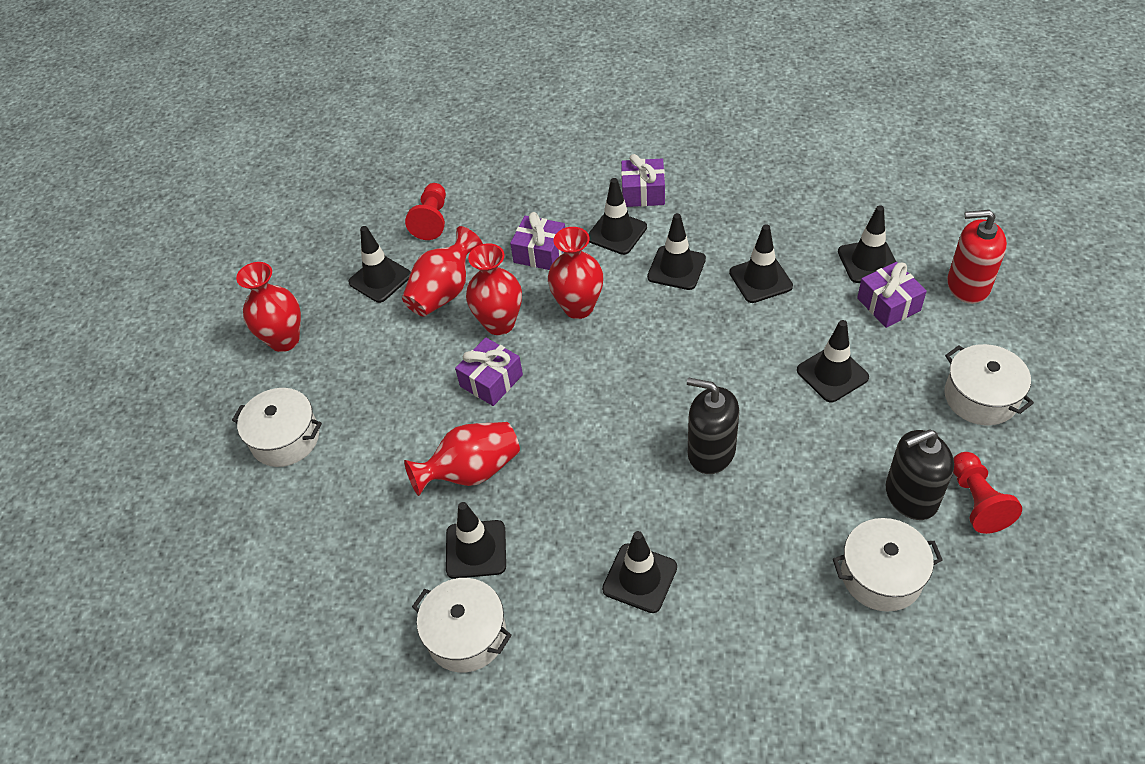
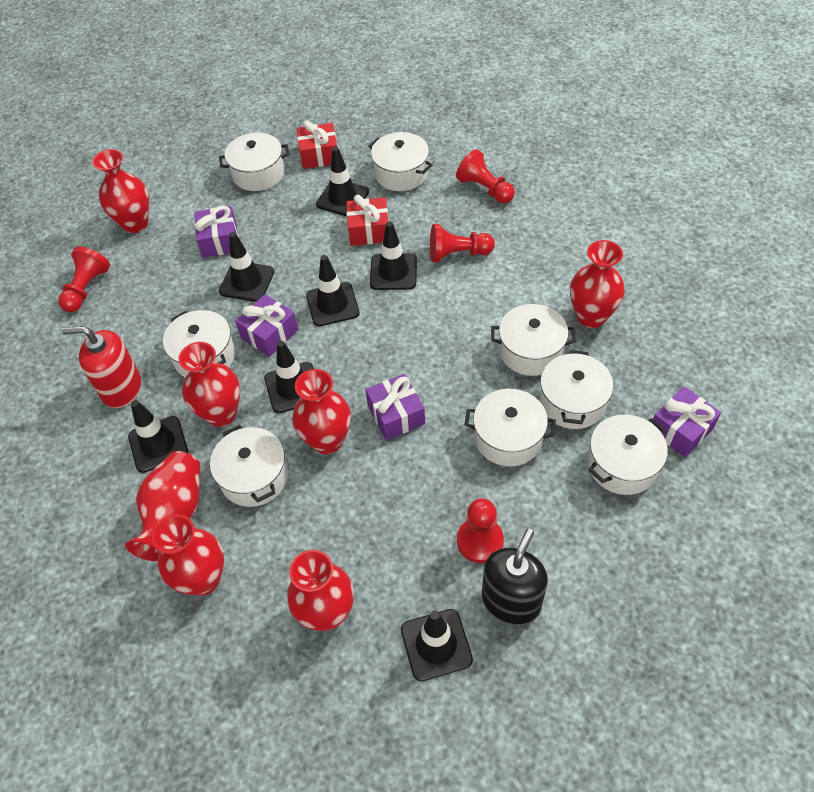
black soap dispenser: [687,377,739,474] [886,429,954,520] = 2 -> [482,529,548,624] = 1
black traffic cone: [348,226,411,303] [446,502,506,579] [588,178,647,255] [602,531,677,613] [647,213,706,290] [729,224,793,303] [797,320,869,403] [838,205,896,283] = 8 -> [128,400,188,473] [219,232,274,302] [264,341,314,413] [306,255,360,327] [316,147,369,216] [370,221,417,290] [401,609,473,682] = 7
red gift: none = 0 -> [297,120,337,169] [346,195,389,246] = 2
red pawn: [405,183,446,240] [953,452,1022,534] = 2 -> [58,247,110,312] [430,224,495,262] [456,149,515,203] [457,498,504,563] = 4
red vase: [236,262,301,352] [402,226,483,317] [404,422,520,496] [466,243,522,335] [548,227,603,319] = 5 -> [92,149,149,233] [125,451,200,561] [152,514,224,596] [178,342,240,427] [287,550,354,631] [292,369,351,454] [570,240,625,328] = 7
white pot: [232,388,322,467] [412,578,512,672] [833,518,943,612] [944,344,1034,425] = 4 -> [163,310,235,377] [210,425,288,507] [219,133,290,191] [368,132,433,191] [464,389,556,467] [491,304,576,376] [540,350,614,429] [588,415,668,495] = 8

